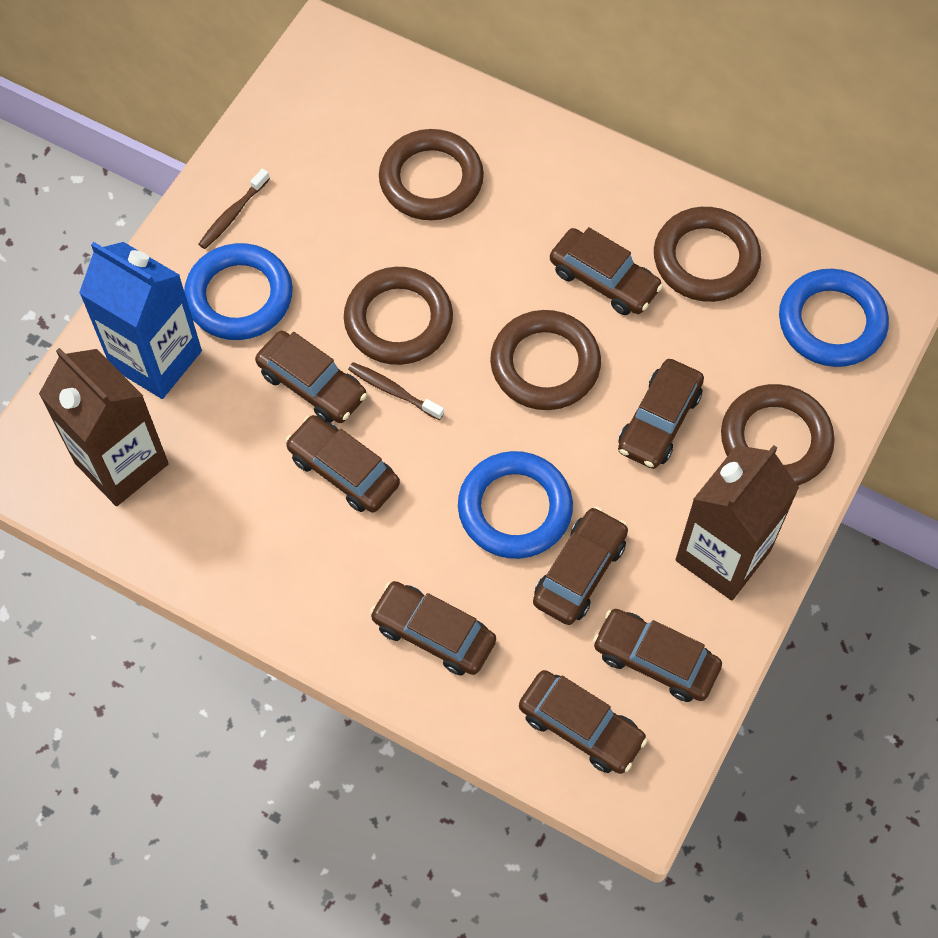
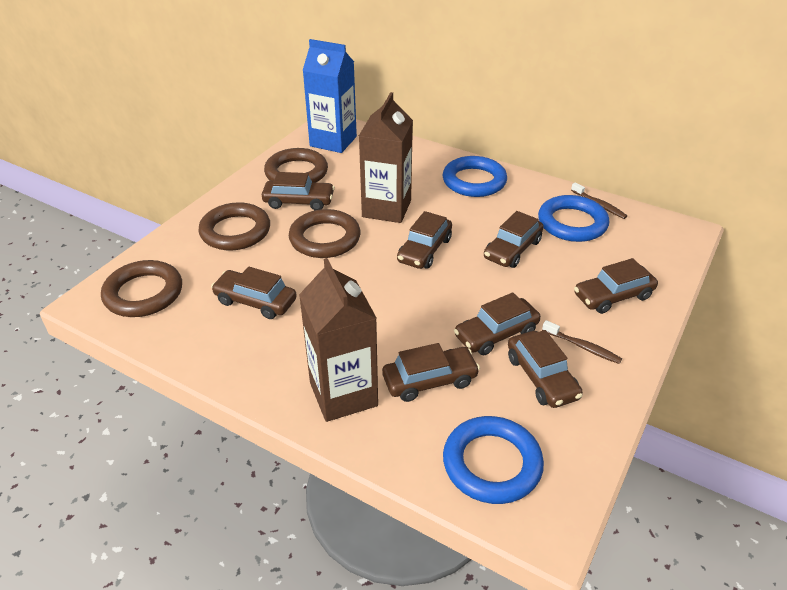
brown ring: [344,267,453,365] [379,129,484,220] [490,310,601,410] [654,207,761,302] [721,384,835,486] = 5 -> [101,260,182,317] [199,202,270,250] [264,148,328,183] [289,209,361,258] = 4

